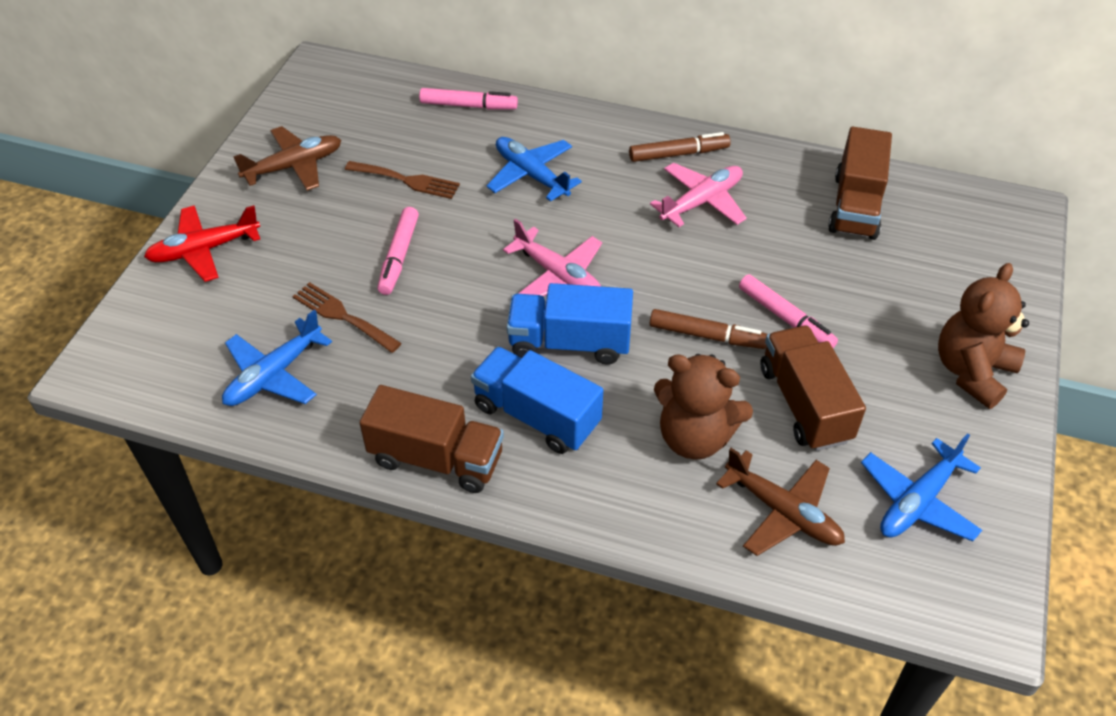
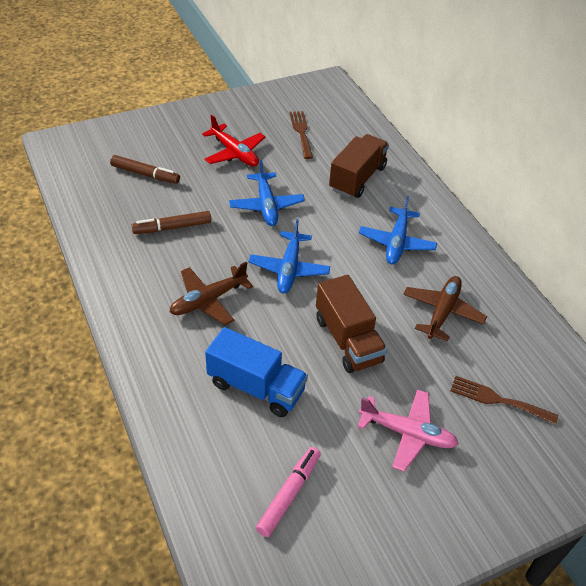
blue truck: [471,347,603,454] [507,283,633,365] = 2 -> [205,327,308,417] = 1
brown teddy bear: [654,354,753,460] [938,263,1029,409] = 2 -> none = 0
brown truck: [360,385,504,493] [760,326,866,451] [828,127,892,240] = 3 -> [316,275,387,373] [329,134,389,198] = 2
pink marker: [377,207,419,295] [419,88,518,109] [739,274,838,348] = 3 -> [256,447,321,537] = 1
pink plane: [503,219,602,296] [650,163,747,227] = 2 -> [357,389,459,472] = 1

